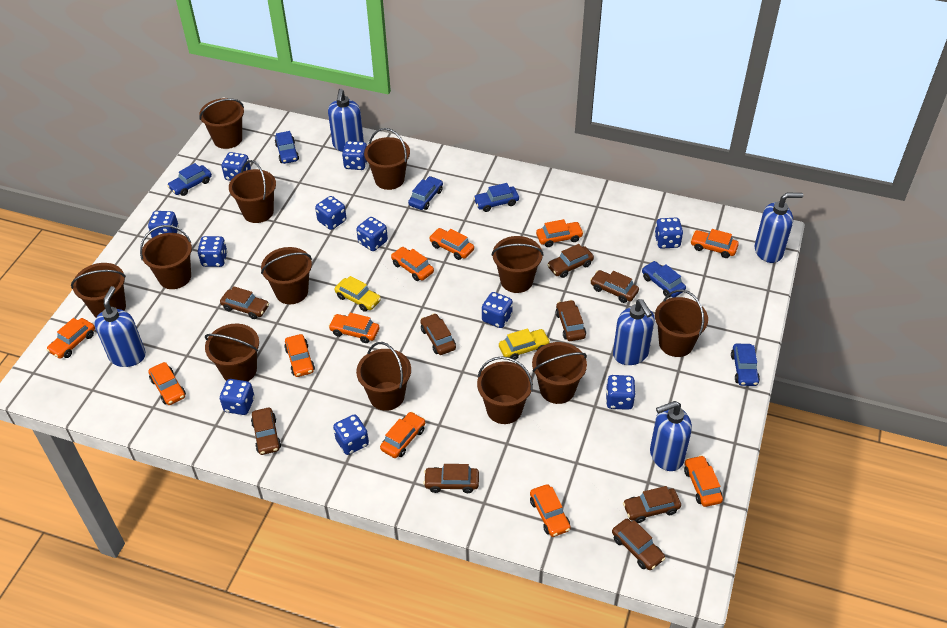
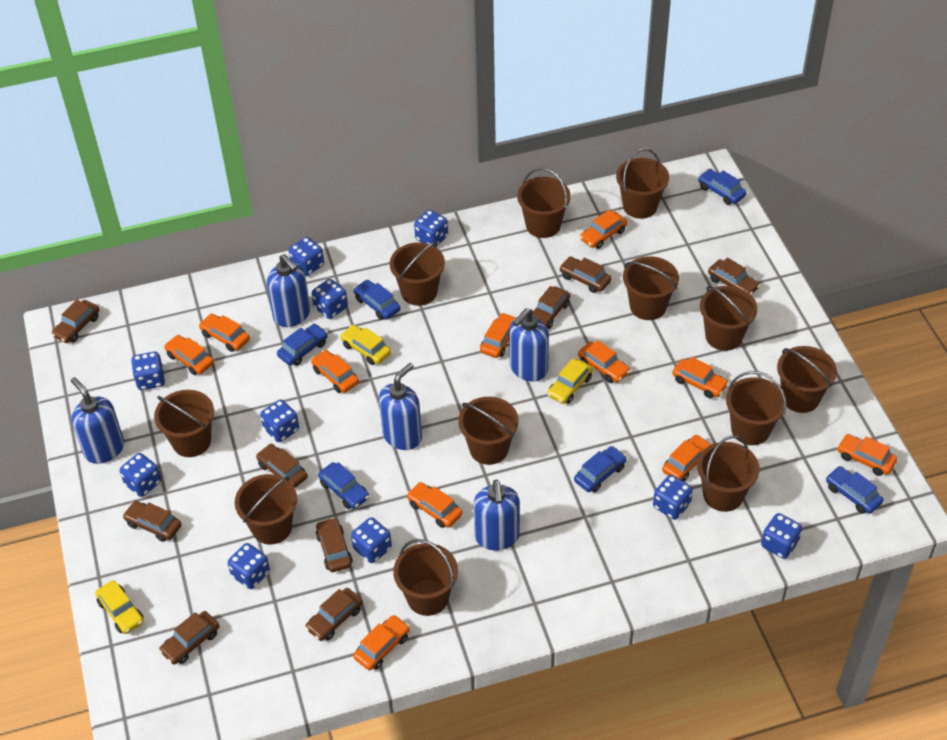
blue dice: [148,211,179,238] [198,236,228,267] [220,379,255,415] [222,152,251,181] [315,196,346,230] [333,414,369,455] [342,141,367,170] [356,217,388,251] [482,292,513,328] [606,375,636,410] [654,217,683,249] = 11 -> [120,453,161,497] [131,352,165,390] [228,543,270,589] [260,399,299,442] [289,237,324,276] [312,279,348,319] [351,517,392,563] [414,210,448,246] [653,475,693,520] [761,513,802,559] = 10
yellow car: [335,276,381,312] [499,328,550,360] = 2 -> [95,580,144,634] [340,325,391,365] [547,359,593,404] = 3

